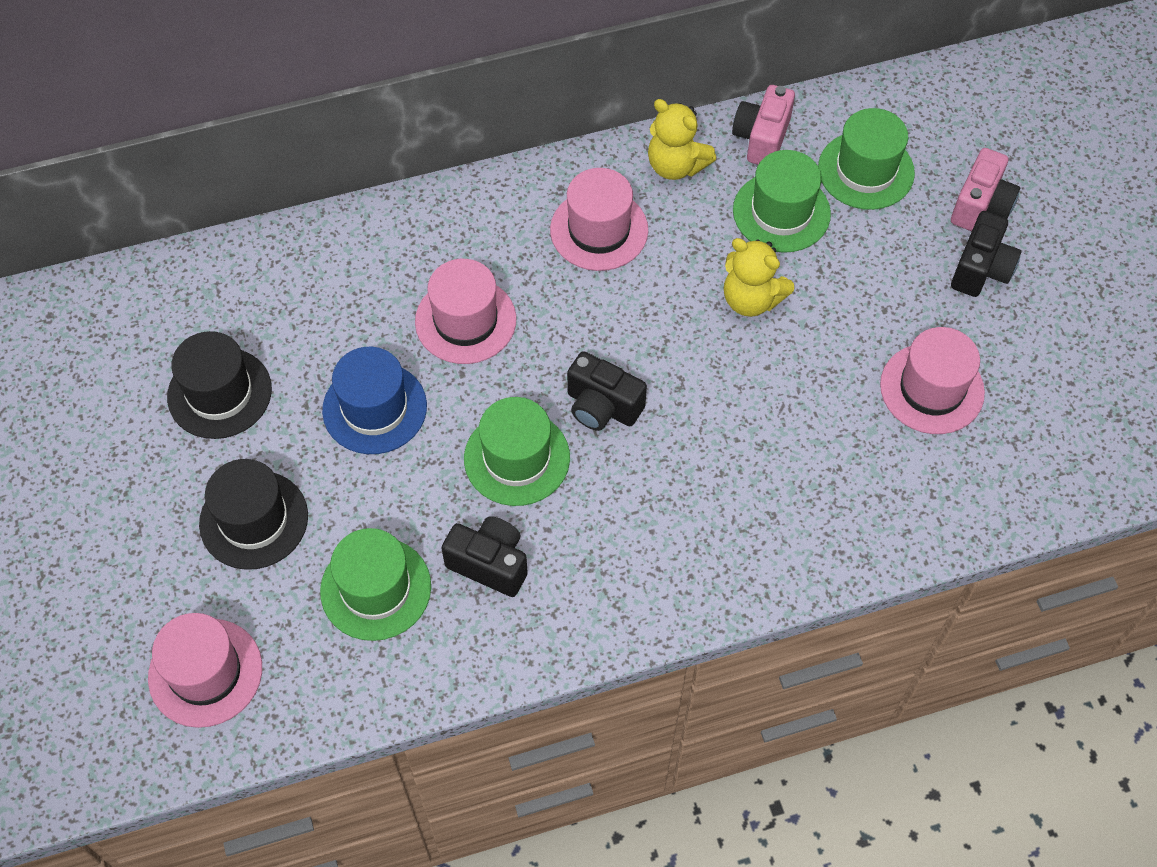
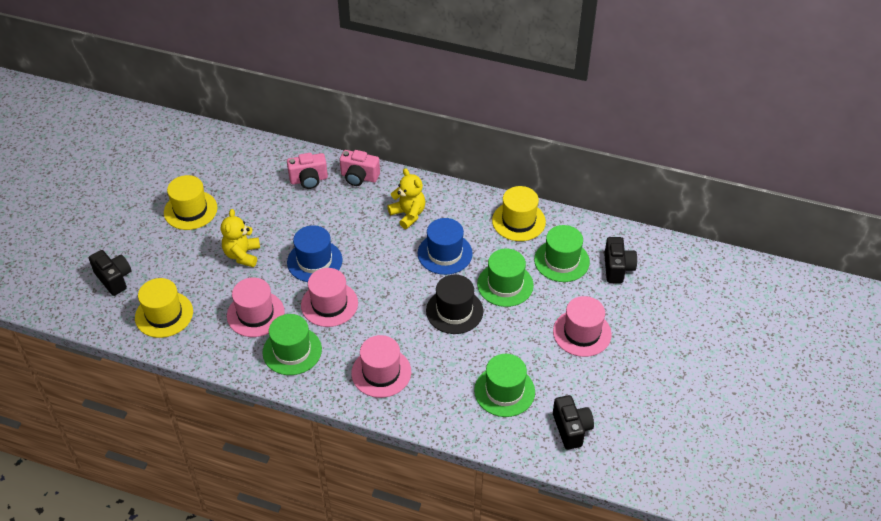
black hat: [167,331,272,439] [199,459,308,570] = 2 -> [426,275,483,334] = 1
blue hat: [322,347,427,454] = 1 -> [287,225,342,282] [418,218,473,275] = 2
yellow hat: none = 0 -> [135,278,193,338] [164,175,217,230] [492,186,546,241] = 3

